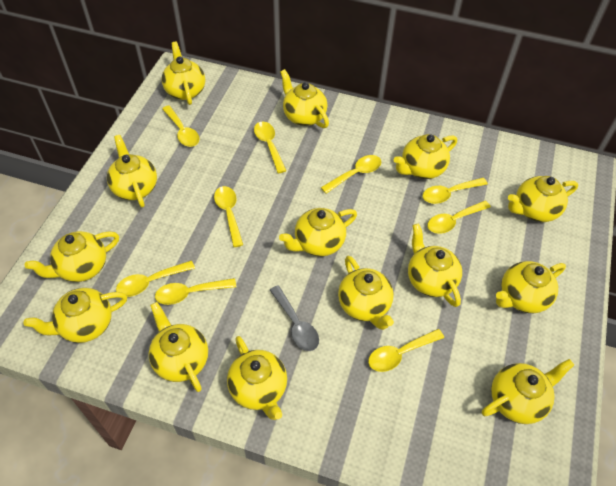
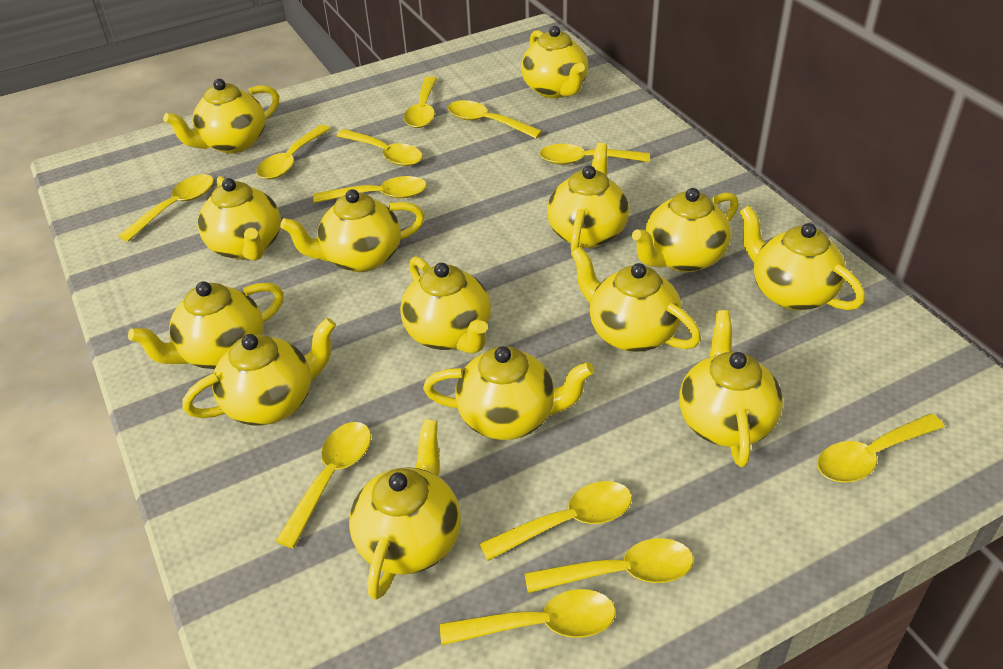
grey spoon: [270,285,319,351] = 1 -> none = 0
yellow spoon: [116,260,195,297] [155,278,237,305] [162,105,200,147] [214,186,243,247] [254,122,286,174] [321,155,381,194] [368,329,444,372] [423,178,488,204] [428,201,491,234] = 9 -> [118,174,214,242] [256,125,331,179] [276,422,371,548] [313,176,427,203] [336,129,423,166] [404,76,437,128] [440,589,616,645] [448,100,542,139] [479,481,632,561] [525,538,694,593] [539,144,650,165] [817,413,945,483] = 12

